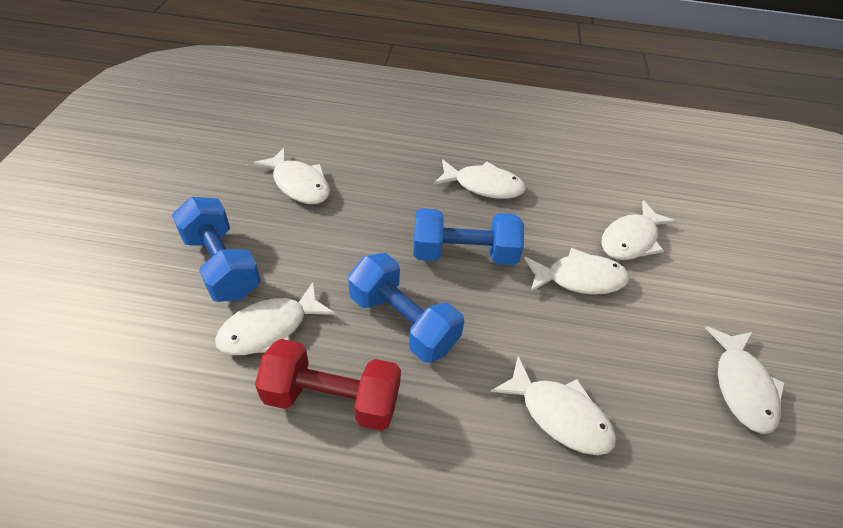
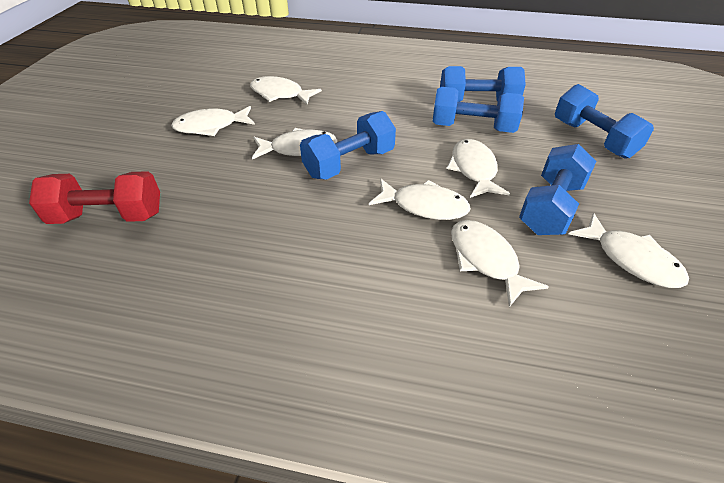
blue dumbbell: [172,197,261,302] [348,253,464,363] [413,208,524,265] = 3 -> [300,111,396,180] [433,87,524,133] [440,66,526,102] [519,144,596,235] [555,84,654,159] = 5

